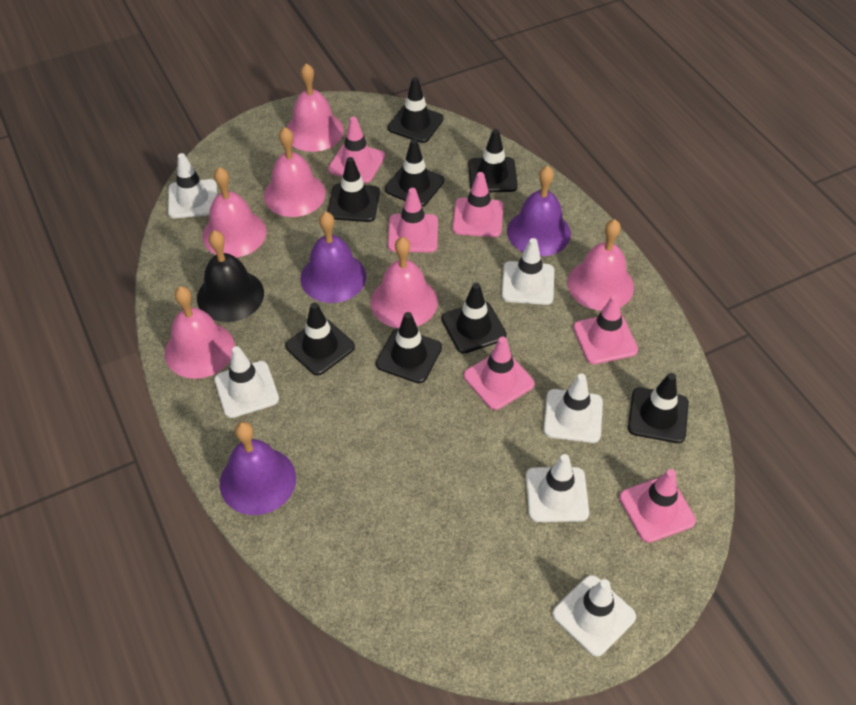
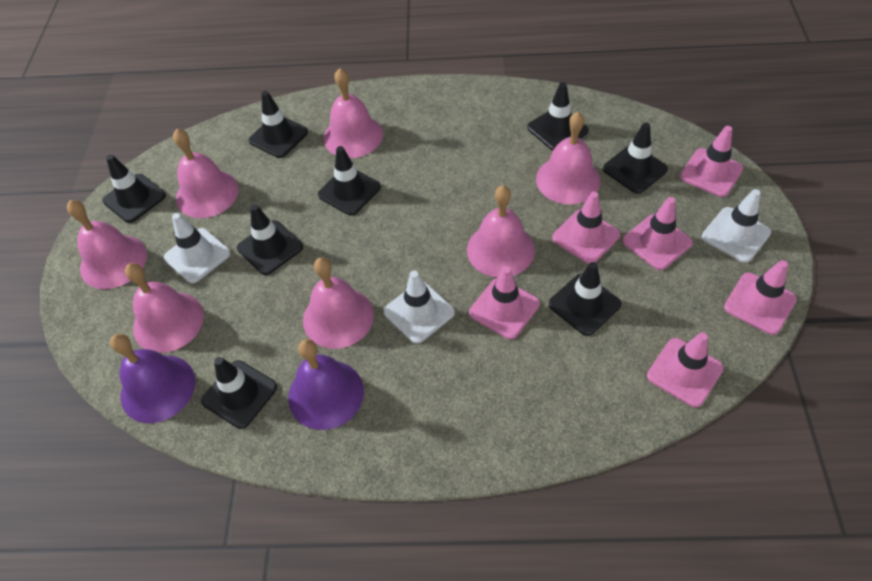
black bell: [197,230,264,322] = 1 -> none = 0
pink bell: [165,286,235,379] [202,167,266,258] [264,127,326,217] [286,63,344,152] [371,237,438,328] [567,219,634,311] = 6 -> [67,200,147,289] [125,263,204,353] [173,129,239,218] [303,257,374,349] [323,68,383,158] [467,185,535,278] [536,112,600,204] = 7
purple bell: [220,422,296,515] [300,211,366,303] [507,166,571,256] = 3 -> [110,334,195,423] [288,339,364,430] = 2
white traffic cone: [168,153,217,218] [214,346,279,418] [502,238,554,305] [526,454,589,522] [543,374,603,443] [552,575,636,657] = 6 -> [164,213,231,283] [384,271,455,344] [702,189,771,263] = 3

